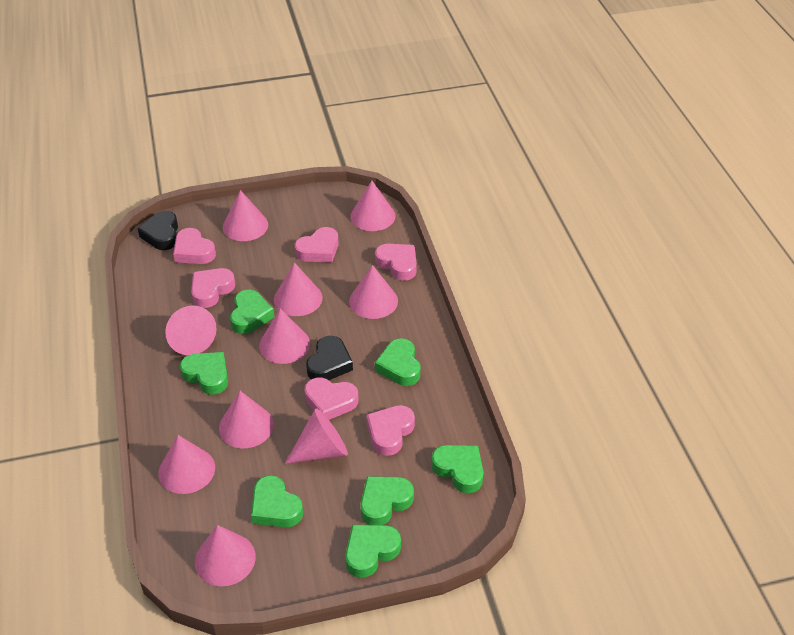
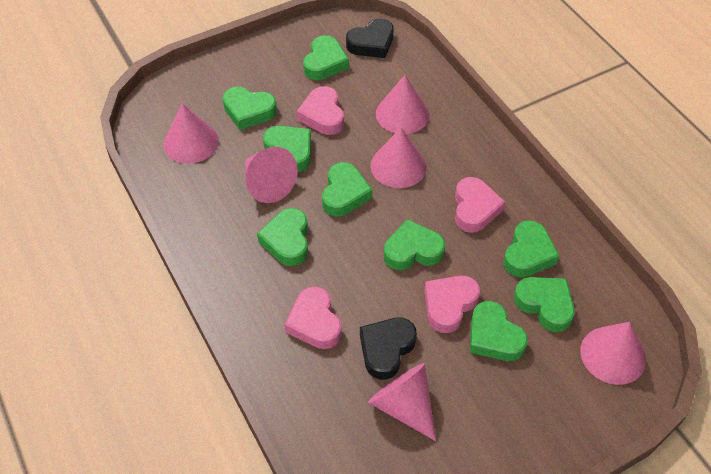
green heart: [180,352,228,395] [230,290,274,334] [251,475,303,528] [345,525,401,578] [360,476,414,525] [375,338,420,386] [431,445,484,493] = 7 -> [223,87,277,130] [257,208,308,266] [263,126,311,172] [303,35,349,80] [322,162,372,216] [384,219,445,270] [470,301,528,361] [503,220,559,277] [514,277,575,332] = 9
pink cone: [158,435,215,494] [165,305,217,355] [195,525,256,586] [219,391,274,448] [223,190,268,241] [259,308,310,364] [274,262,323,316] [285,408,348,464] [349,265,398,319] [350,181,396,231] = 10 -> [163,103,219,164] [245,147,298,203] [368,363,436,441] [371,128,427,188] [376,75,429,134] [580,322,646,385] = 6
pink heart: [173,228,216,264] [191,268,235,308] [295,227,339,263] [304,378,359,420] [366,405,415,456] [375,244,417,281] = 6 -> [284,287,342,349] [297,86,344,135] [424,276,480,333] [455,177,505,233] = 4

